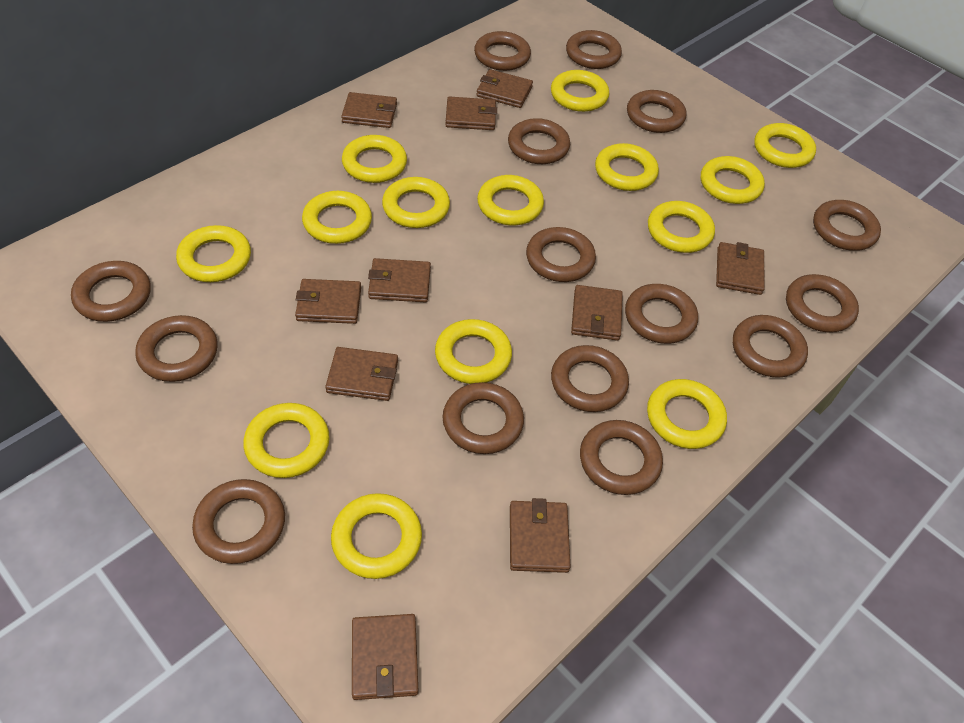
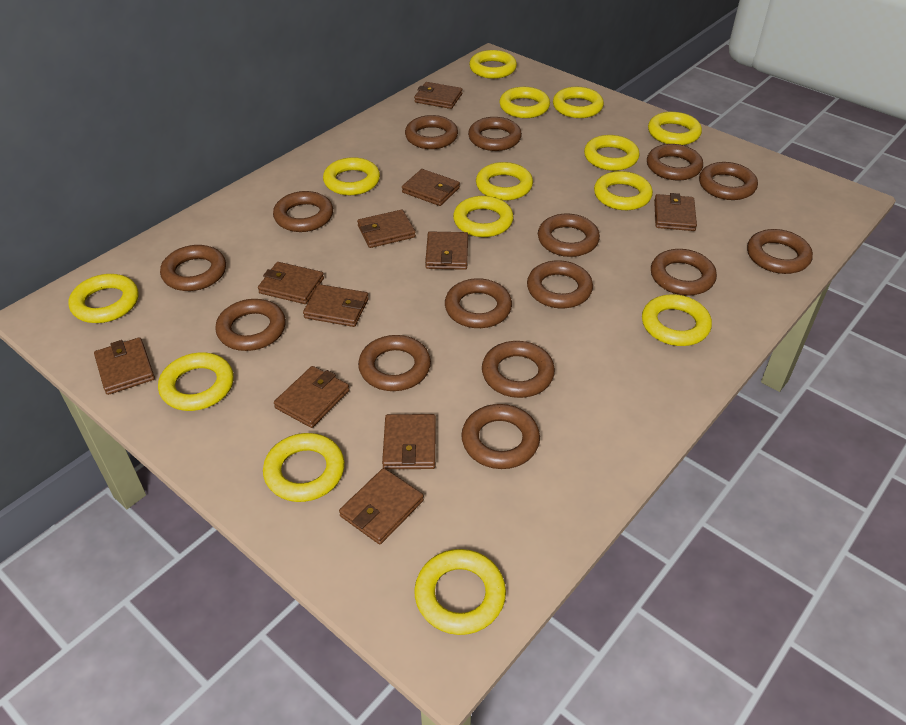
brown wallet: [295,279,361,324] [325,347,398,401] [341,92,397,128] [352,614,418,700] [368,258,431,302] [445,96,497,130] [476,69,533,108] [510,498,571,573] [571,285,623,341] [716,242,765,295] = 10 -> [94,337,155,395] [258,262,324,304] [274,366,349,428] [303,284,369,327] [339,468,424,545] [357,210,416,248] [382,414,436,469] [402,169,460,206] [414,82,462,109] [425,232,468,270] [654,193,697,231] = 11

